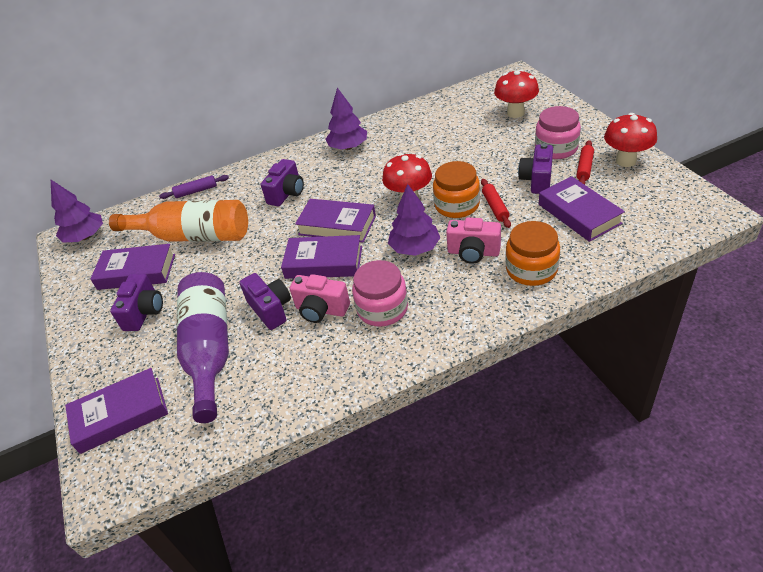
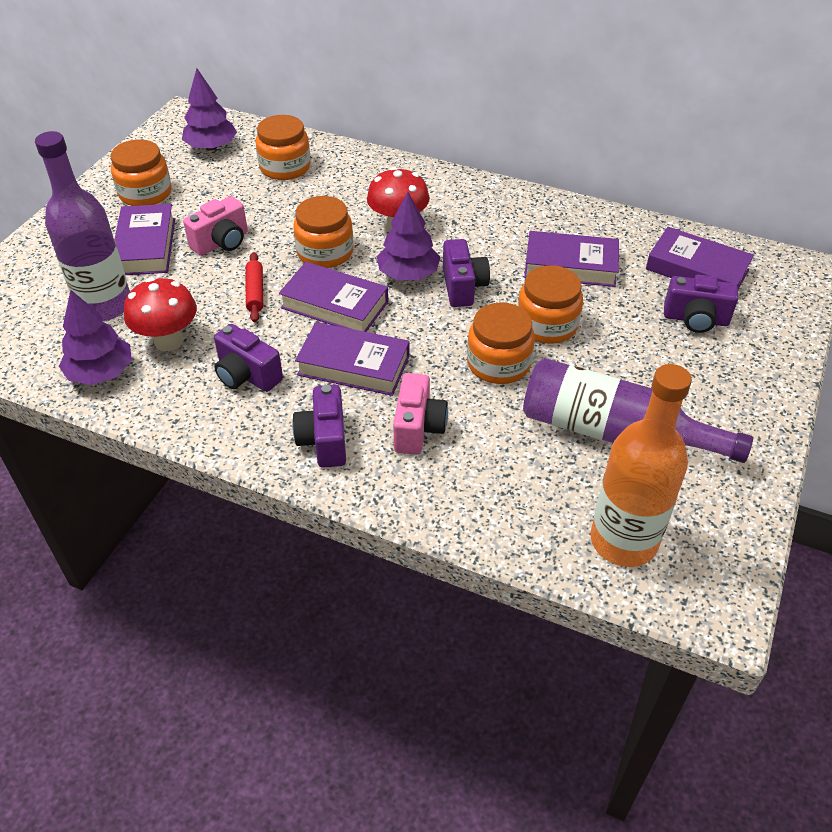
orange jar: [433,161,480,218] [505,221,560,286] = 2 -> [110,139,171,206] [256,115,311,180] [293,196,354,268] [467,302,535,384] [518,265,583,344] = 5
pink jar: [352,260,408,327] [535,106,581,159] = 2 -> none = 0
purple bottle: [177,272,229,423] = 1 -> [35,131,130,321] [523,358,753,463] = 2
purple rolling pin: [159,175,229,199] = 1 -> none = 0
red mushroom: [382,153,432,200] [494,69,539,118] [604,113,657,167] = 3 -> [124,278,197,351] [367,167,430,232] = 2
red rolling pin: [481,179,511,228] [576,140,594,185] = 2 -> [246,252,263,322] = 1

